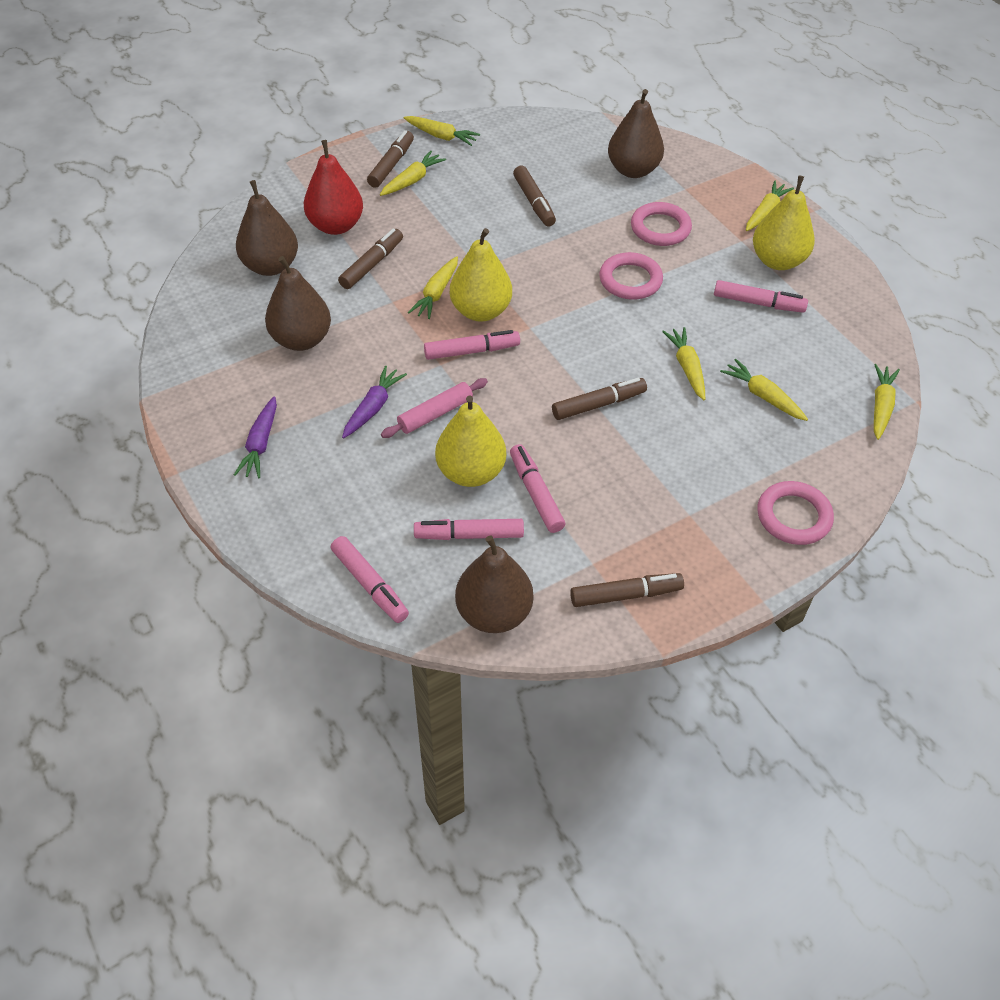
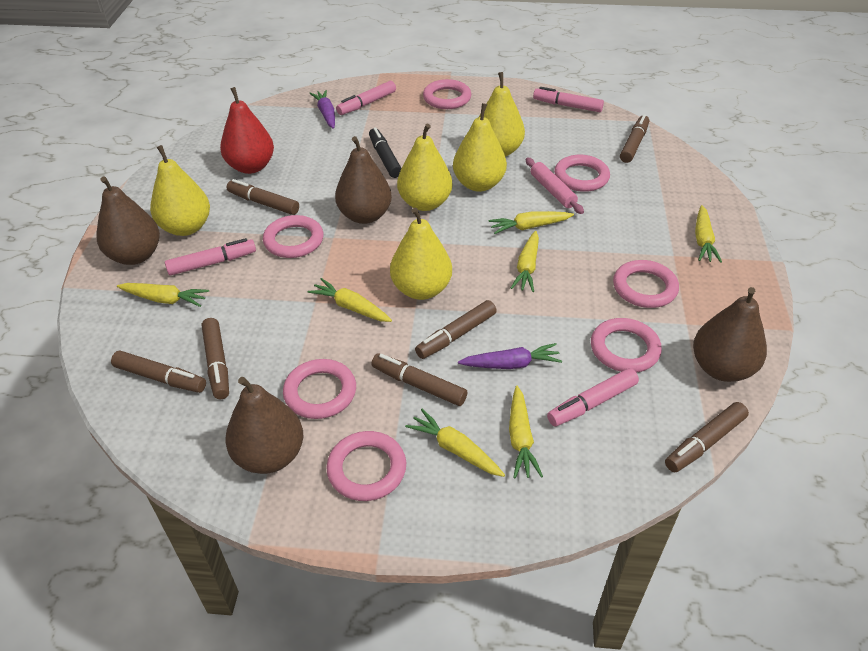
black marker: none = 0 -> [369,127,402,178] = 1
brown marker: [338,229,403,289] [367,130,414,188] [513,166,556,227] [552,378,647,420] [570,573,684,607] = 5 -> [111,351,206,393] [202,318,229,399] [227,179,299,215] [371,353,467,406] [415,300,497,359] [620,114,649,163] [665,402,749,472] = 7
pink marker: [331,536,409,623] [414,519,524,540] [424,330,520,360] [510,444,565,533] [714,280,808,313] = 5 -> [165,238,256,276] [336,81,396,115] [533,87,604,112] [547,368,639,426] = 4
pink ring: [599,252,663,300] [631,202,692,246] [758,481,834,545] = 3 -> [263,215,323,258] [283,359,356,419] [326,431,406,501] [423,79,471,109] [554,155,610,192] [591,318,662,373] [613,260,679,308] = 7
yellow pear: [435,396,506,487] [450,228,512,322] [753,176,815,270] = 3 -> [150,145,210,236] [390,208,452,300] [397,124,452,211] [453,103,507,192] [479,72,525,157] = 5

